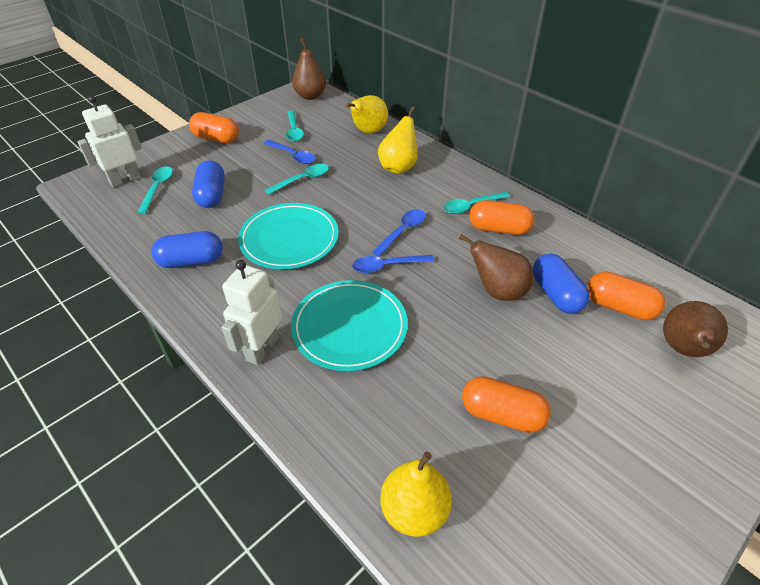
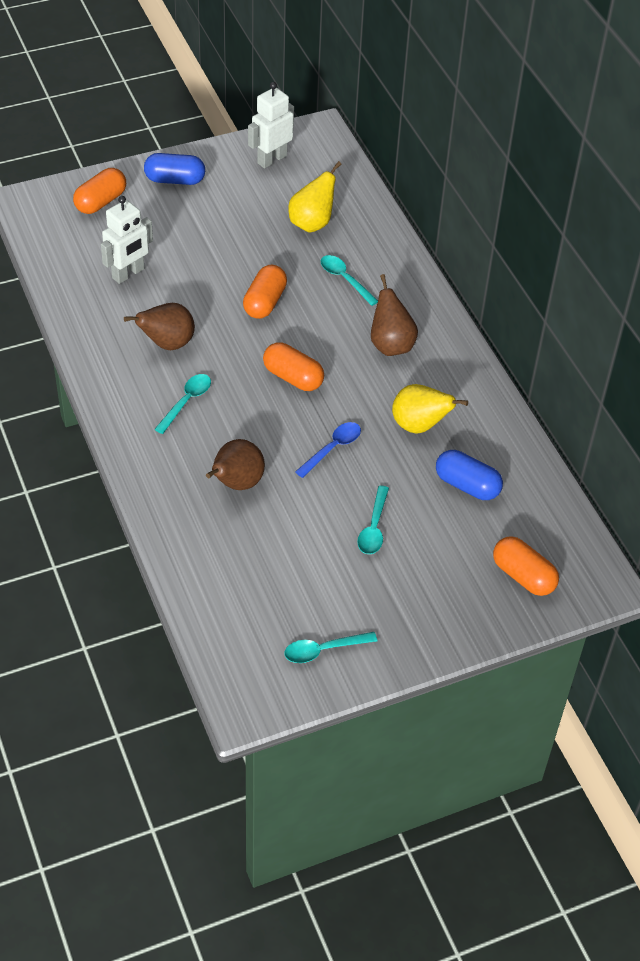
blue capsule: [151,231,223,268] [192,160,225,208] [532,254,590,314] = 3 -> [144,153,205,185] [436,450,503,500] = 2
blue spoon: [264,140,315,164] [352,255,435,273] [372,209,426,257] = 3 -> [295,422,361,478] = 1
turquoise plate: [238,203,338,269] [291,280,408,371] = 2 -> none = 0
yellow pear: [346,95,388,134] [378,106,418,174] [381,452,452,537] = 3 -> [288,161,342,233] [392,384,468,434] = 2

